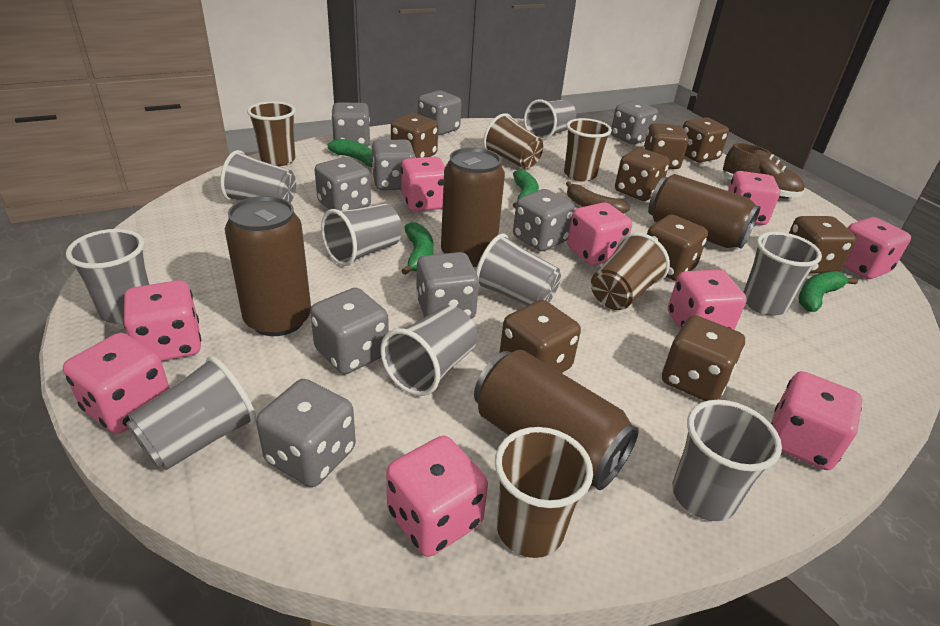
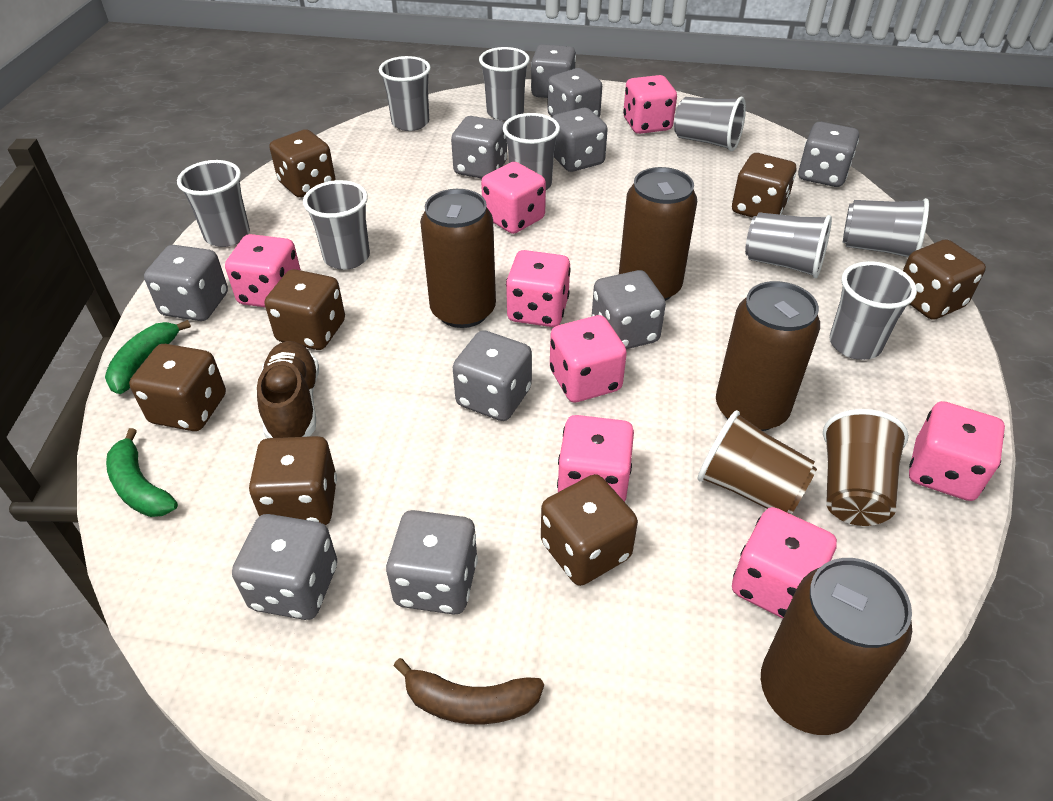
brown cup: [247,101,296,166] [483,113,543,169] [495,427,593,558] [564,118,612,181] [591,233,670,310] = 5 -> [697,410,817,514] [823,409,909,526] = 2
brown dice: [391,113,438,158] [500,300,581,373] [615,148,670,201] [643,123,689,169] [647,214,708,281] [662,315,745,401] [683,117,729,163] [789,216,856,273] = 8 -> [129,344,226,431] [249,436,337,525] [265,269,345,350] [269,129,335,197] [541,474,638,586] [732,153,796,218] [903,240,986,320] = 7
green banana: [328,139,372,167] [401,222,434,275] [513,169,539,208] [799,271,858,312] = 4 -> [105,320,191,394] [106,428,178,517] = 2
grey dice: [256,379,356,487] [310,288,389,374] [315,157,371,211] [331,103,370,147] [372,139,416,190] [416,252,479,319] [418,90,462,135] [513,189,575,251] [611,101,658,144] = 9 -> [144,245,228,321] [232,514,337,620] [386,510,478,615] [451,116,507,179] [453,330,532,421] [531,44,576,98] [547,68,602,117] [552,108,608,172] [592,270,666,349] [798,122,859,187] = 10
pink dice: [63,333,170,434] [123,280,201,361] [386,436,488,557] [401,157,445,211] [567,202,632,265] [668,270,747,330] [728,171,780,225] [771,371,863,470] [844,217,911,279] = 9 -> [225,234,301,307] [481,162,546,234] [506,250,571,327] [550,315,627,403] [557,415,634,502] [623,75,677,134] [732,507,837,618] [909,401,1005,501] = 8

